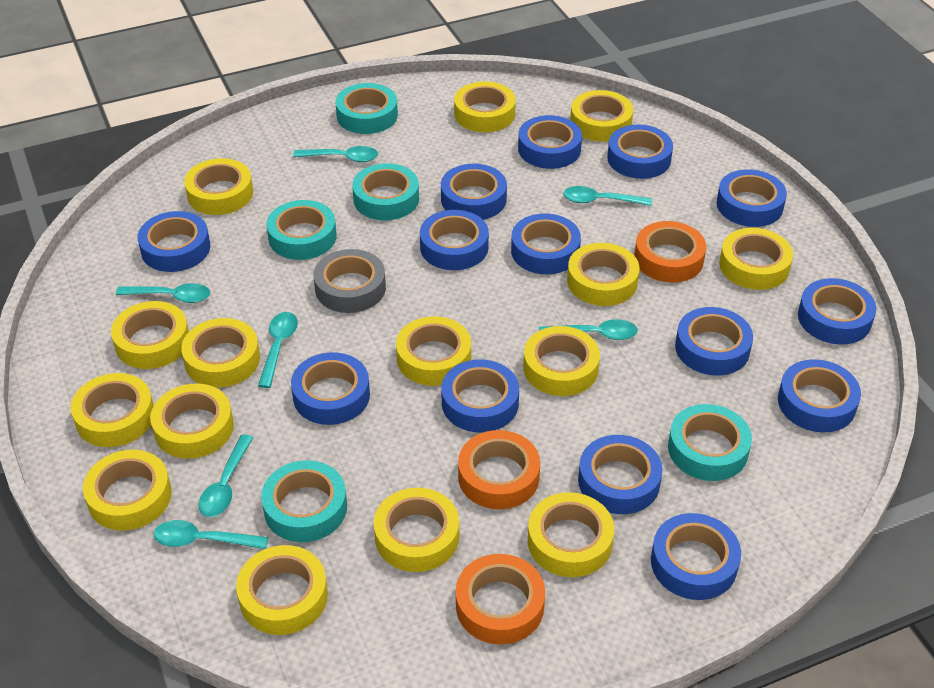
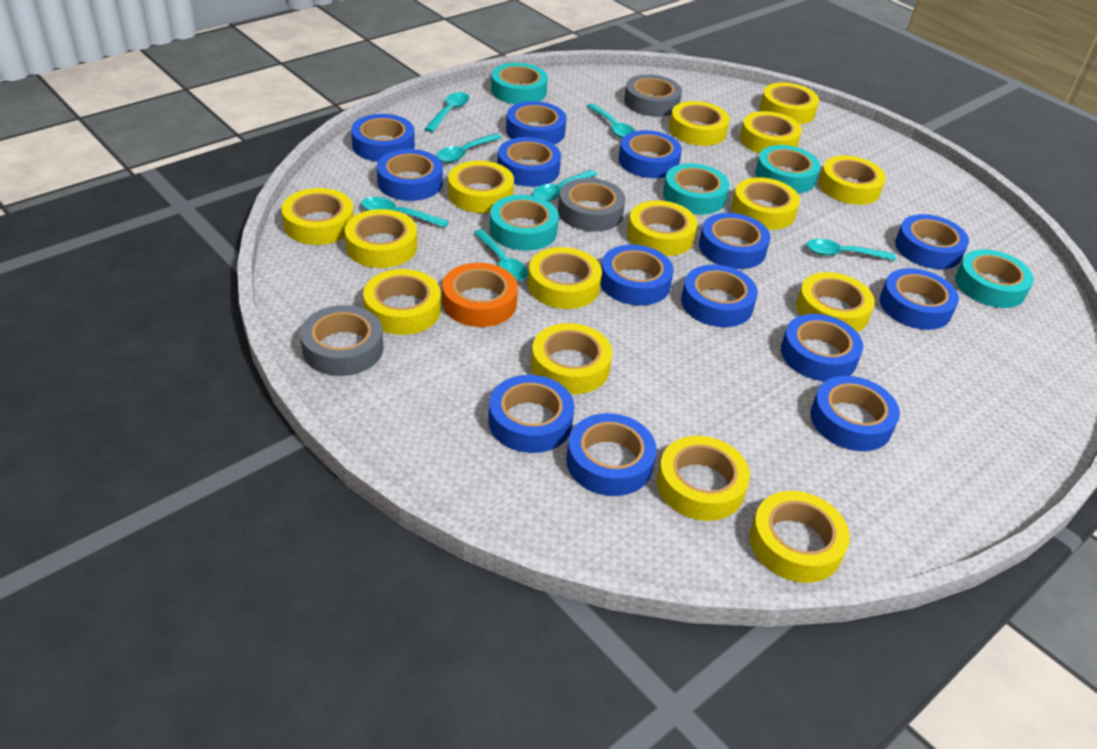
grey tape: [314,249,386,313] = 1 -> [300,305,383,376] [558,178,626,232] [624,74,682,117] = 3
orange tape: [456,554,545,645] [458,430,540,509] [634,221,706,283] = 3 -> [442,263,518,327] = 1

